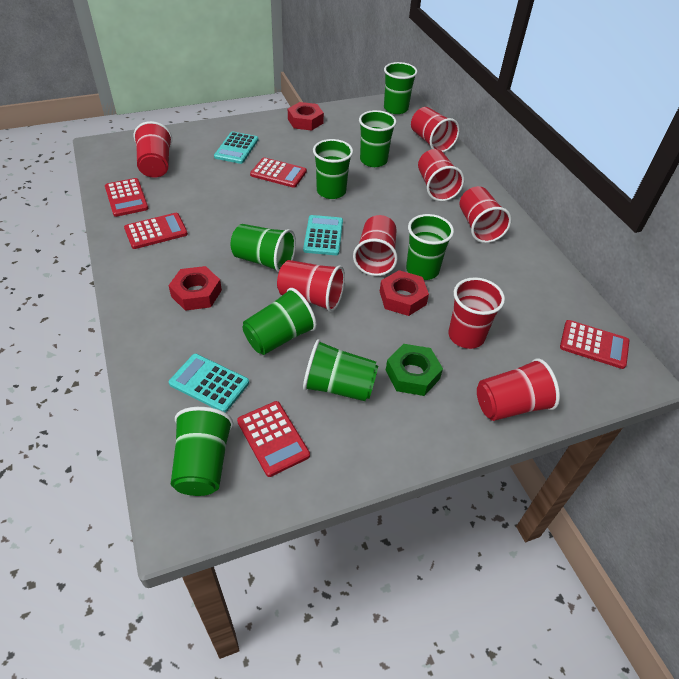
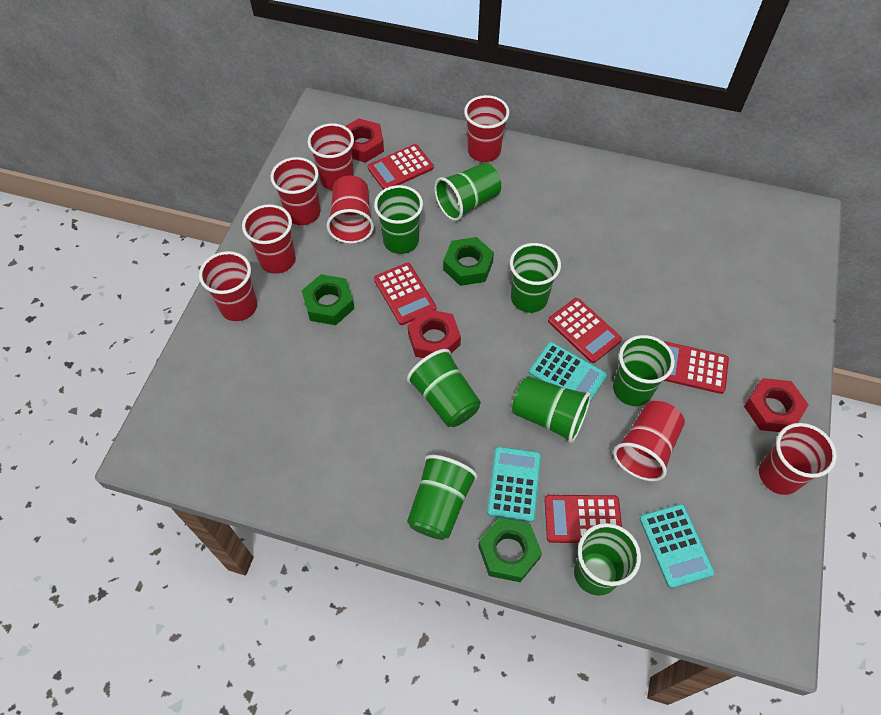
green nut: [386,344,443,396] = 1 -> [302,274,355,325] [443,237,494,286] [478,518,542,582] = 3

